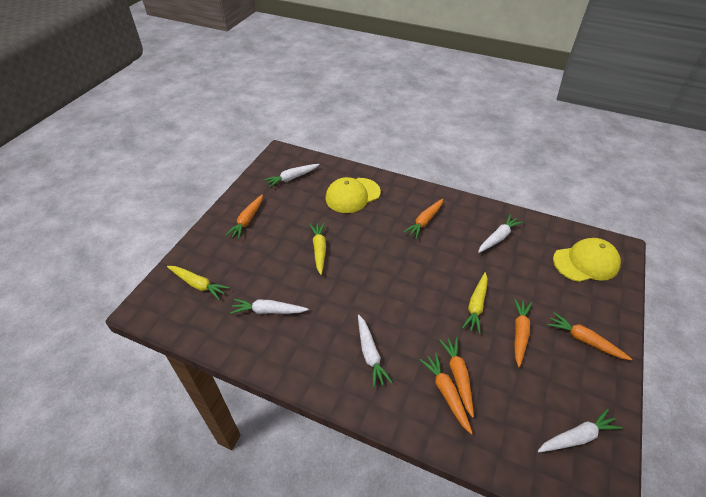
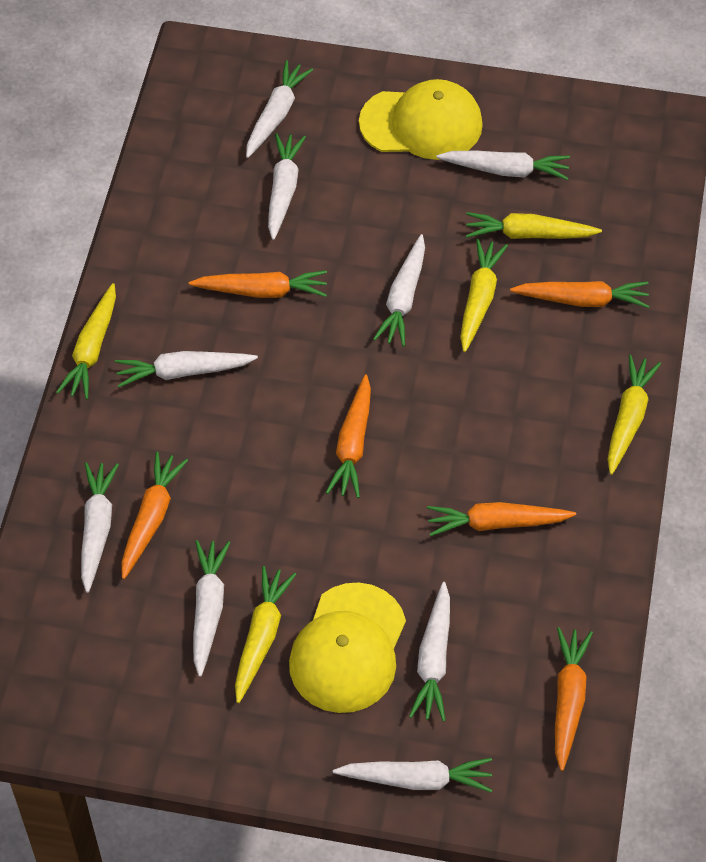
white carrot: [230,299,309,314] [264,164,320,188] [358,315,393,388] [478,214,523,253] [538,409,623,452] = 5 -> [81,462,119,593] [115,351,258,387] [193,540,230,677] [246,60,313,158] [268,133,306,240] [333,758,492,792] [373,234,425,347] [409,582,450,722] [436,151,570,180] = 9
yellow carrot: [167,266,230,300] [309,223,326,275] [462,272,488,334] = 3 -> [56,283,116,399] [235,566,296,703] [460,239,508,352] [466,212,602,239] [607,355,661,475] = 5

